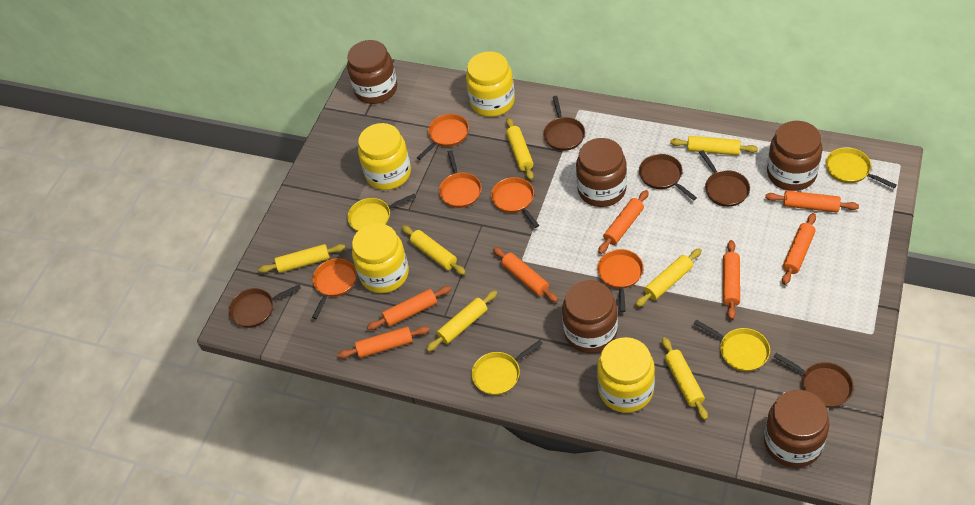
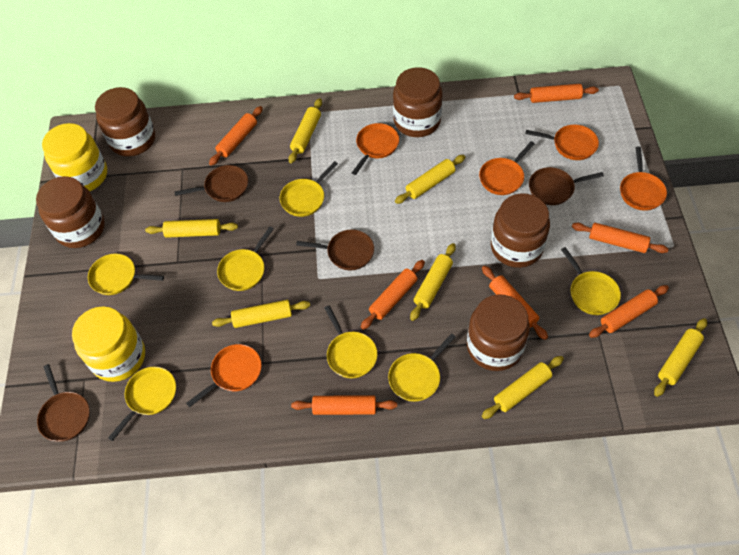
brown pan: [229,285,301,328] [543,96,585,151] [639,154,697,201] [699,150,750,207] [773,353,854,408] = 5 -> [37,364,90,442] [174,165,248,202] [296,230,374,270] [529,167,604,205] = 4
yellow jar: [352,223,409,293] [358,123,411,190] [466,51,515,117] [597,337,655,413] = 4 -> [42,123,107,191] [72,306,145,382] = 2
yellow pan: [347,194,416,232] [472,340,543,395] [694,320,770,371] [826,147,897,188] = 4 -> [88,254,164,295] [108,366,176,441] [217,227,274,291] [280,161,338,217] [325,306,377,378] [388,333,456,402] [561,247,621,315] = 7

